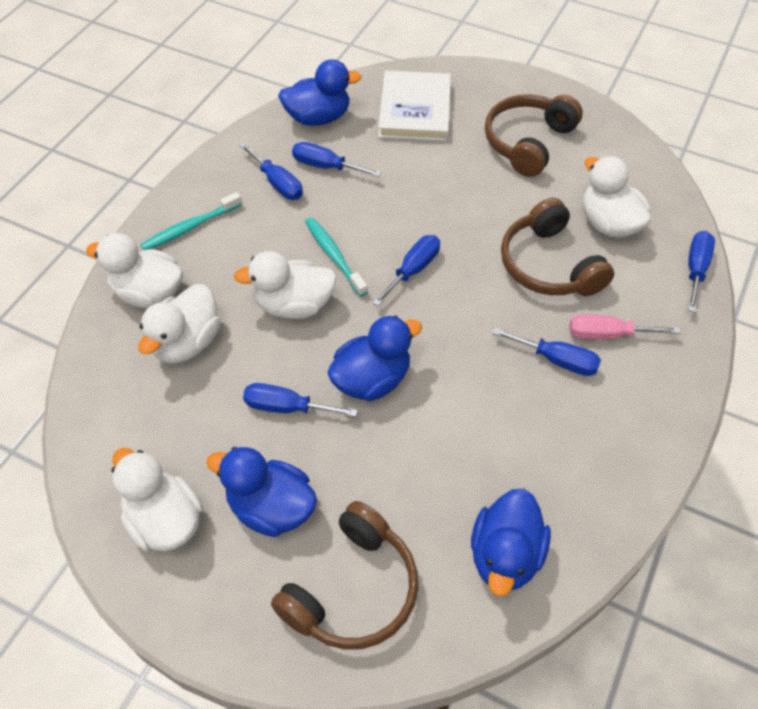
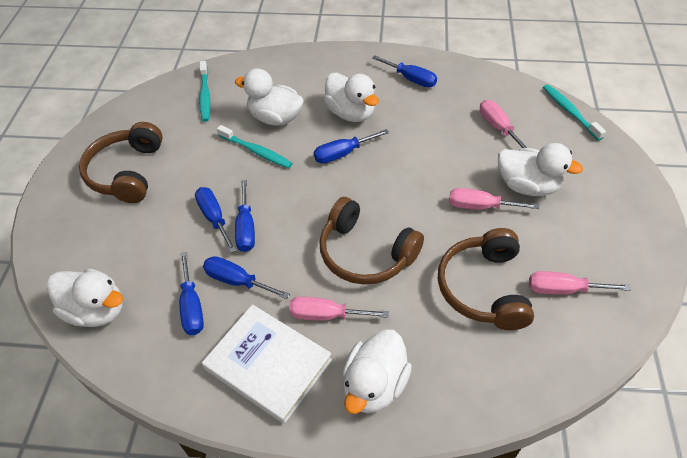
blue duck: [207,447,317,537] [278,59,362,126] [327,315,422,401] [471,489,551,596] = 4 -> none = 0
pink screwdriver: [570,314,681,340] = 1 -> [289,296,389,321] [449,188,539,210] [480,100,527,148] [529,271,631,295] = 4
turquoise toothbrush: [140,192,242,250] [305,217,368,297] = 2 -> [199,61,210,122] [217,125,293,168] [543,84,606,140] = 3

